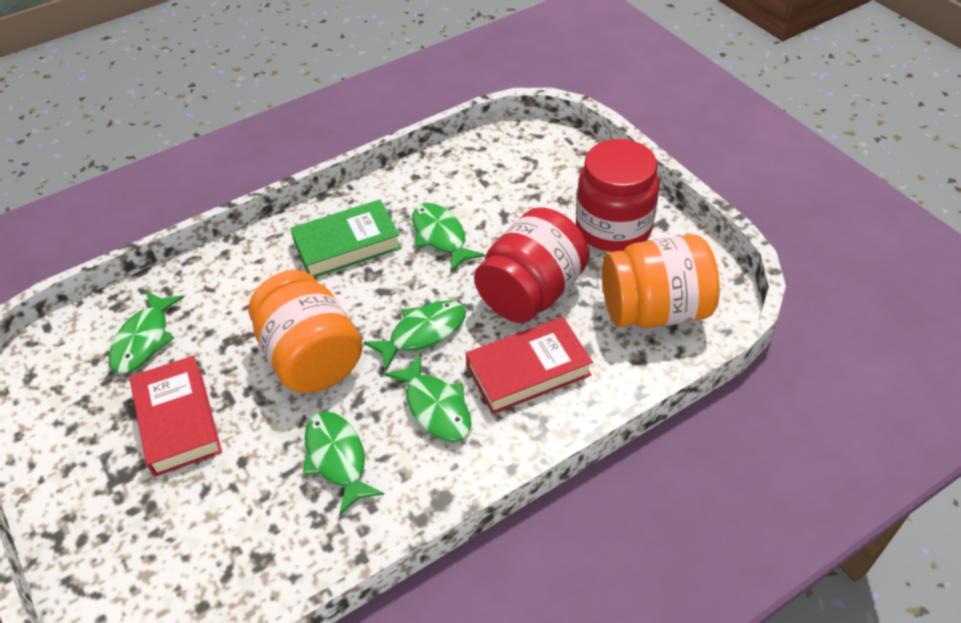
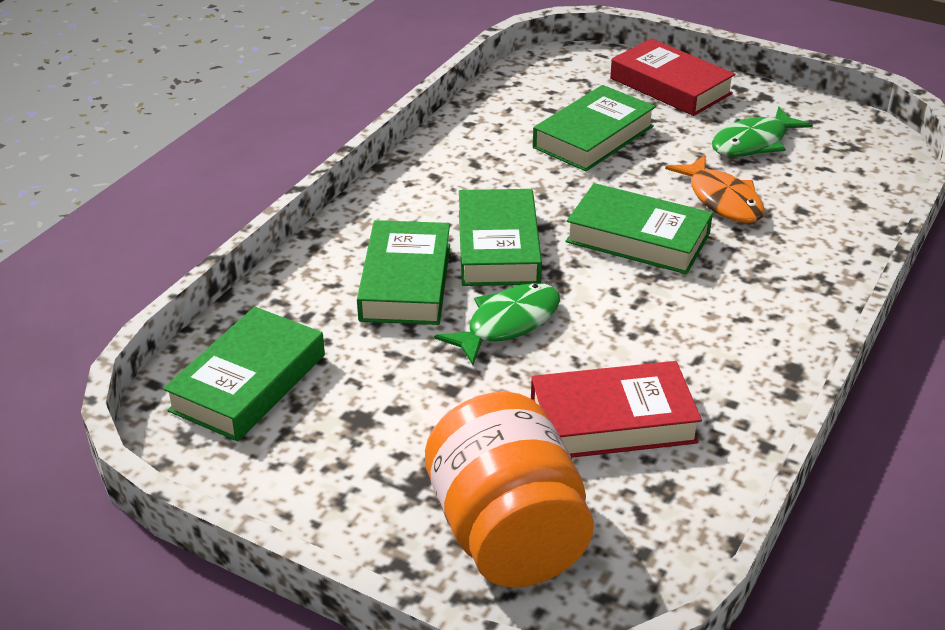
green book: [290,199,401,278] = 1 -> [163,307,325,441] [357,220,450,325] [459,189,542,286] [533,85,656,171] [565,183,713,274] = 5
green fish: [108,291,184,374] [303,411,385,516] [364,300,466,371] [384,354,471,442] [412,203,485,272] = 5 -> [434,283,560,365] [712,107,813,157] = 2
orange fish: none = 0 -> [665,155,765,223] = 1
orange jar: [248,270,363,393] [602,235,720,328] = 2 -> [425,392,593,588] = 1
red jar: [474,207,589,323] [576,139,659,252] = 2 -> none = 0

